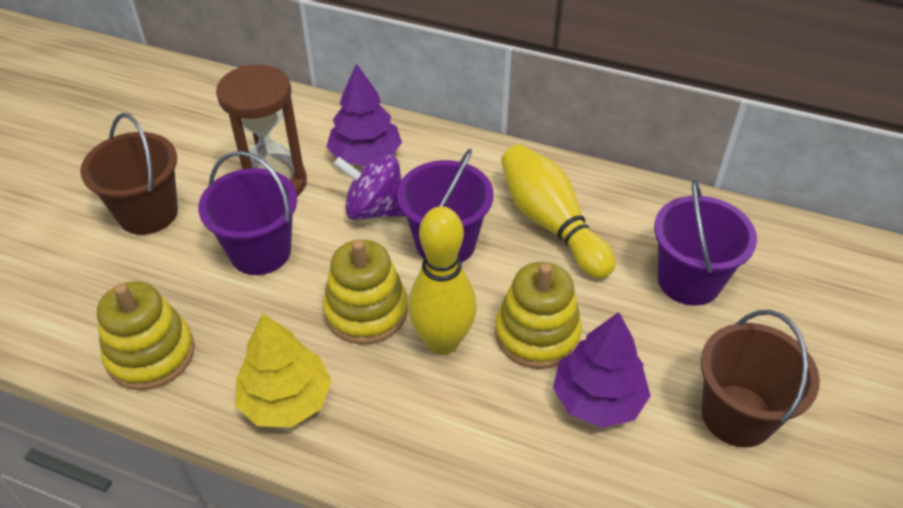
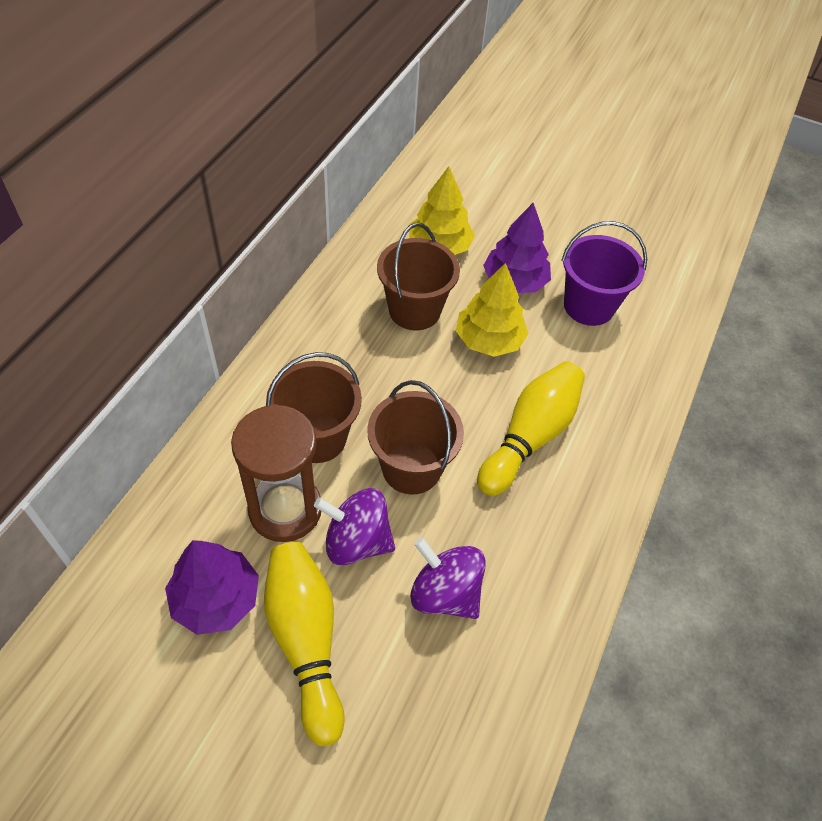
brown bucket: [80,113,178,235] [701,310,820,447] = 2 -> [266,352,362,463] [367,380,464,494] [377,223,460,331] = 3
purple bucket: [198,151,297,275] [397,149,493,263] [654,180,757,306] = 3 -> [561,221,647,326] = 1
purple spinning top: [333,155,405,220] = 1 -> [314,488,395,565] [410,537,486,619] = 2
yellow stacking toy: [97,281,195,390] [323,239,408,345] [495,262,582,369] = 3 -> none = 0
yellow tree: [235,314,332,428] = 1 -> [409,166,475,255] [456,263,529,357] = 2

